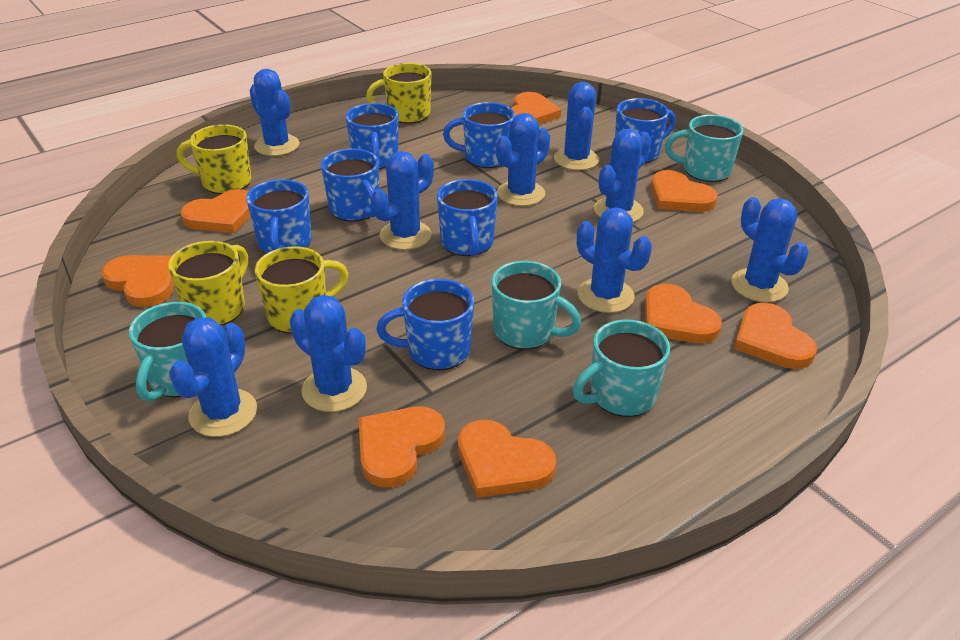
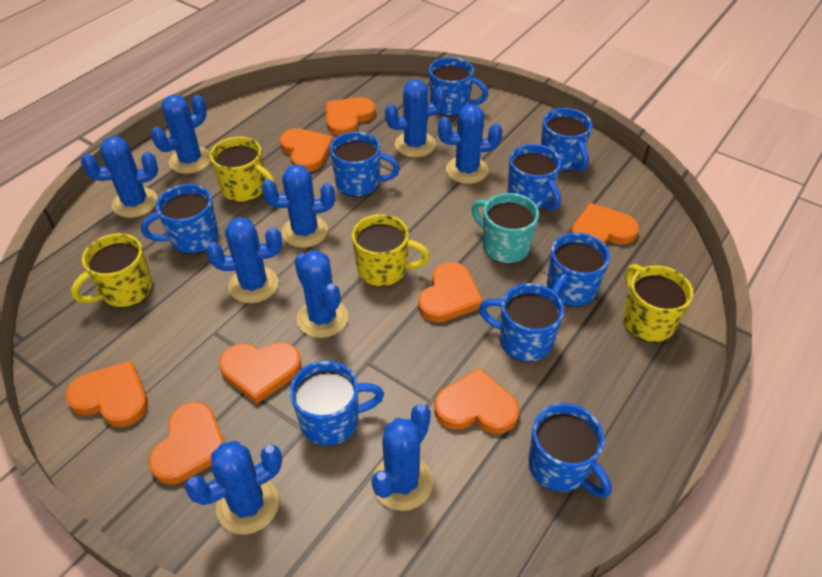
blue mug: [246,179,312,254] [321,149,379,222] [346,103,399,169] [376,279,474,370] [437,179,498,256] [443,102,515,168] [615,98,676,163] = 7 -> [141,184,218,254] [290,361,384,446] [330,132,400,197] [429,57,488,116] [479,283,564,362] [507,144,561,211] [529,403,612,498] [541,108,592,172] [547,232,610,307] = 9
turquoise mug: [129,302,206,401] [491,261,581,350] [573,319,670,417] [665,115,743,182] = 4 -> [471,193,539,264] = 1

